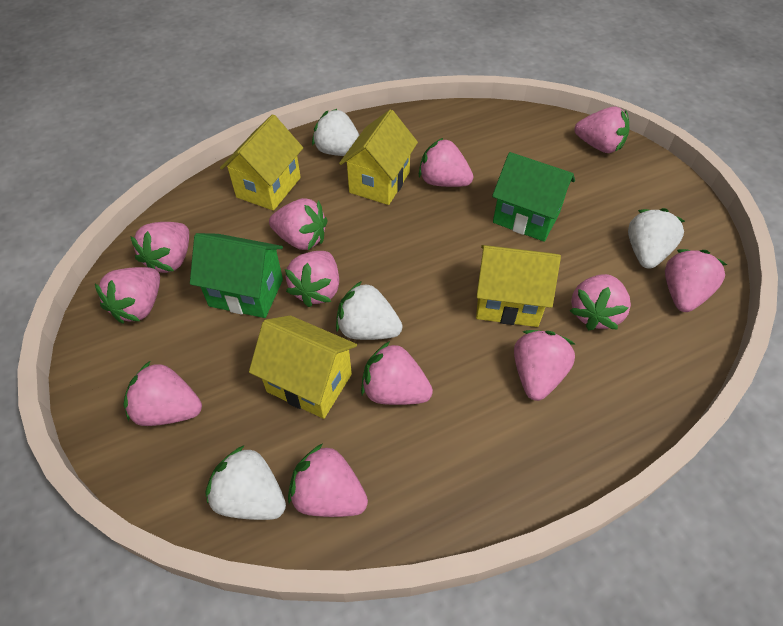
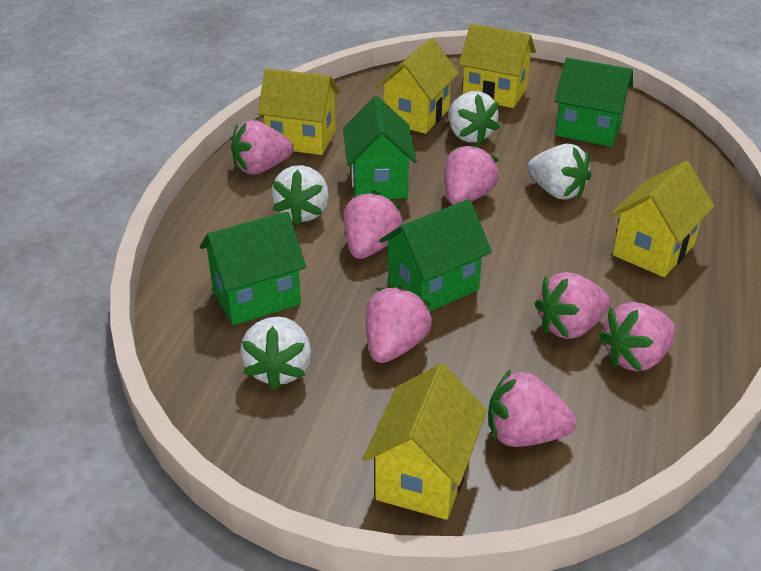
green house: [190,233,283,318] [492,152,575,242] = 2 -> [200,212,306,325] [343,96,417,199] [379,199,492,312] [554,58,633,147] = 4
pink strawberry: [95,267,160,324] [123,361,202,426] [130,222,189,273] [269,198,328,250] [285,251,339,307] [288,444,368,517] [361,341,433,405] [419,138,473,187] [514,330,576,401] [570,274,631,331] [574,106,629,153] [665,249,727,312] = 12 -> [231,120,293,174] [344,190,403,259] [366,285,432,363] [444,143,499,205] [488,369,577,447] [534,272,610,339] [598,302,676,372] = 7
yellow house: [220,114,303,211] [249,315,357,419] [339,109,418,205] [476,245,561,327] = 4 -> [257,68,340,155] [363,363,487,520] [376,38,459,134] [459,24,536,108] [610,161,714,277] = 5

